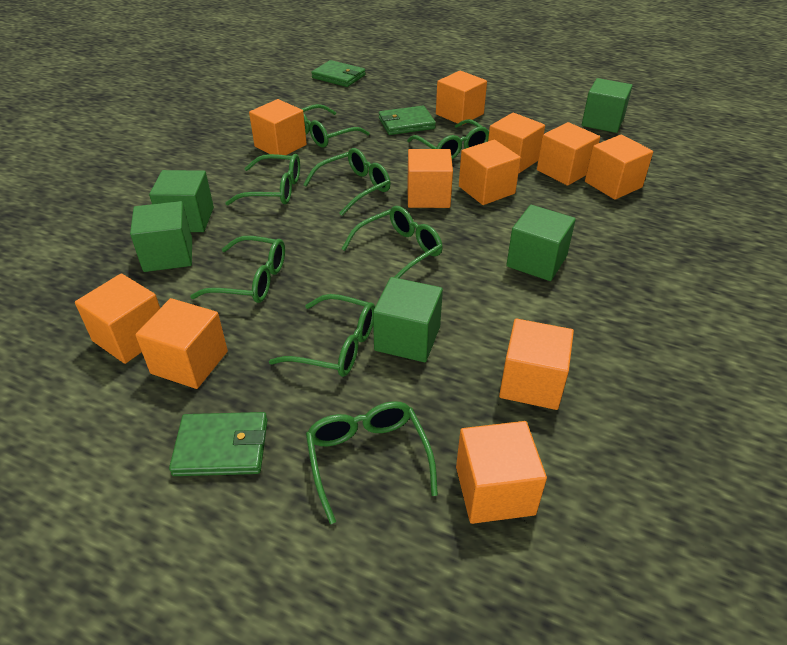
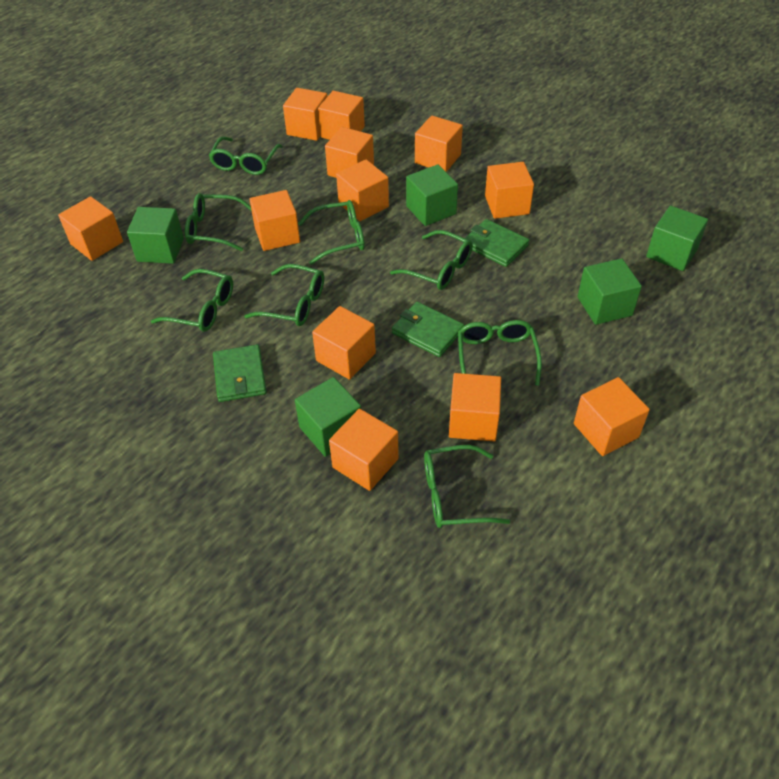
orange cube: [75,273,160,364] [135,298,228,389] [249,99,307,155] [407,149,453,208] [436,71,487,125] [456,421,547,524] [459,140,521,205] [488,113,545,174] [499,318,574,410] [537,122,600,186] [585,135,653,200] = 11 -> [58,196,123,261] [249,190,300,251] [283,88,327,141] [312,306,376,380] [318,91,365,140] [325,127,374,178] [329,409,399,491] [336,160,389,221] [415,116,463,172] [449,373,501,441] [485,162,534,219] [574,377,650,456] = 12

